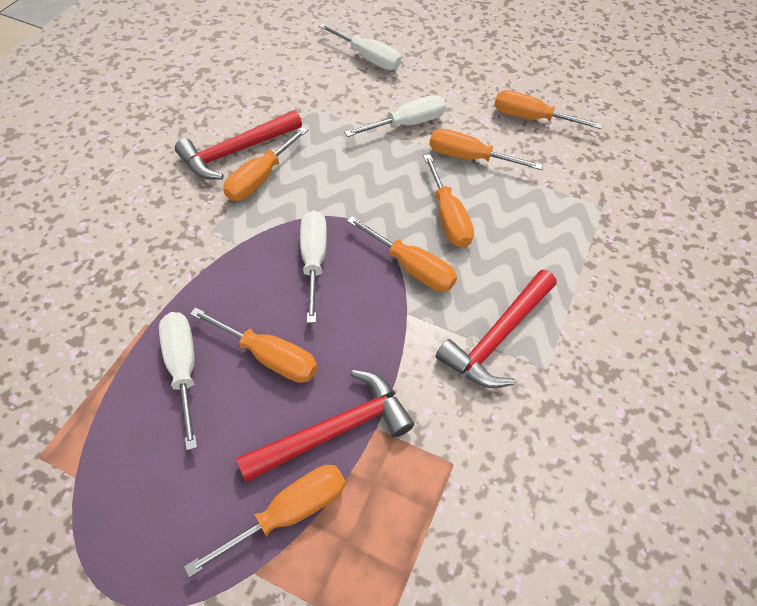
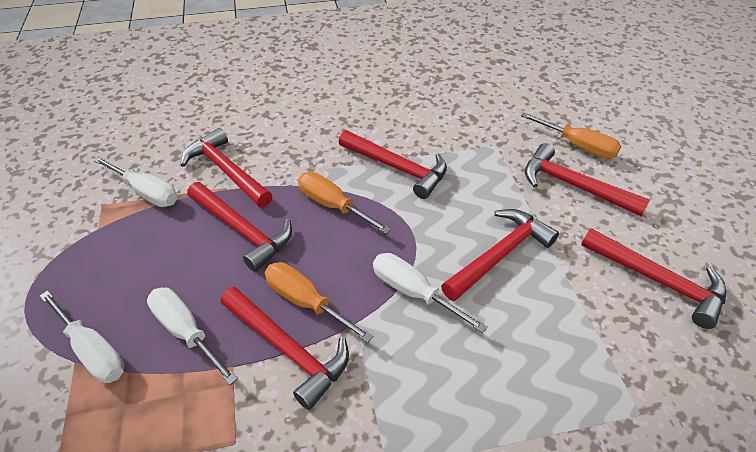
orange screwdriver: [184,465,346,577] [190,307,317,383] [223,127,308,201] [347,216,457,292] [423,154,474,248] [429,129,543,170] [494,90,602,129] = 7 -> [265,262,373,343] [298,172,391,234] [521,112,621,159] = 3
red hammer: [175,110,302,180] [236,370,414,482] [436,270,556,388] = 3 -> [180,128,273,208] [187,182,292,272] [220,287,349,410] [338,130,447,199] [441,209,559,301] [525,143,650,216] [581,228,726,329] = 7

